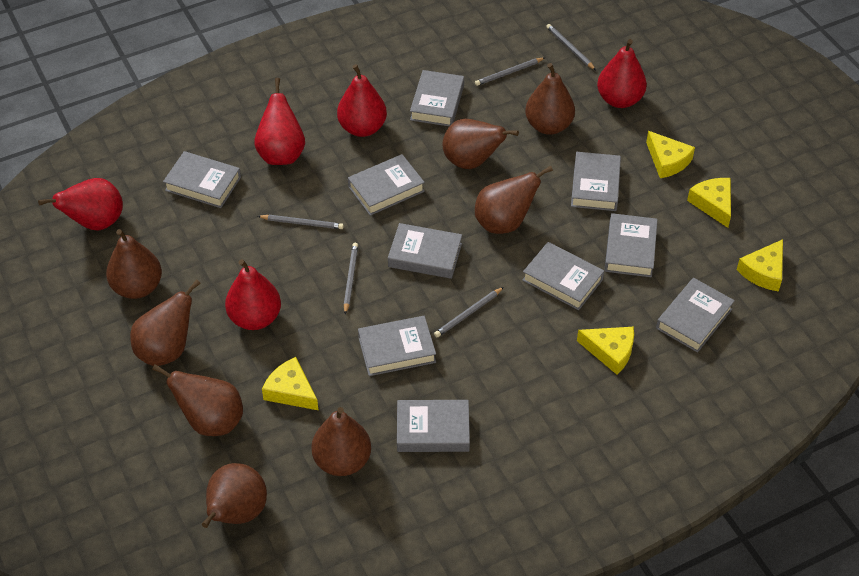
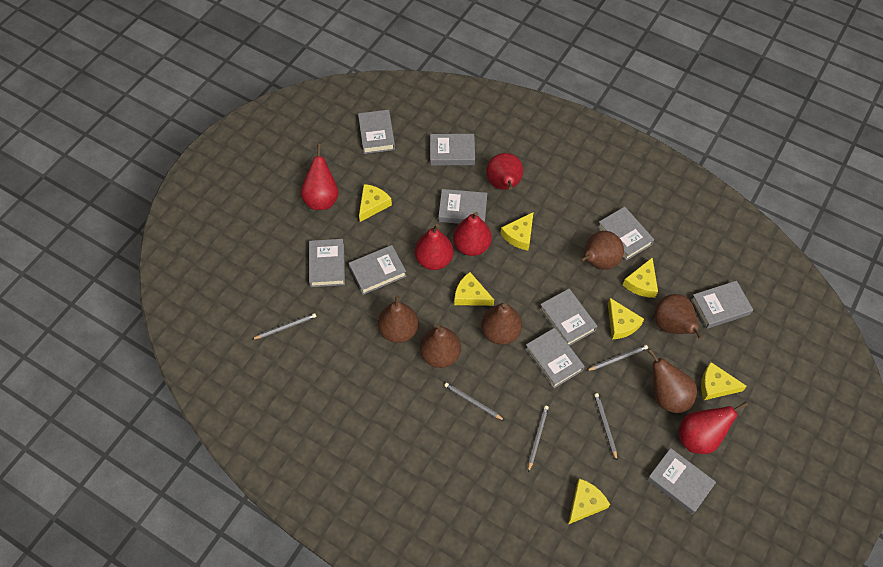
brown pear: [106,229,162,299] [130,280,201,366] [152,364,243,436] [202,463,267,528] [311,407,371,476] [443,119,519,169] [475,166,553,234] [525,63,575,135] = 8 -> [378,295,419,343] [420,323,461,368] [481,303,522,345] [580,231,624,270] [648,349,697,413] [654,294,703,339] = 6
yellow cheese: [262,357,318,410] [577,327,634,375] [646,131,695,178] [687,178,731,228] [737,239,783,292] = 5 -> [359,184,392,222] [454,272,494,306] [500,212,533,250] [568,479,610,524] [608,298,644,339] [623,258,658,298] [701,362,747,400] = 7

